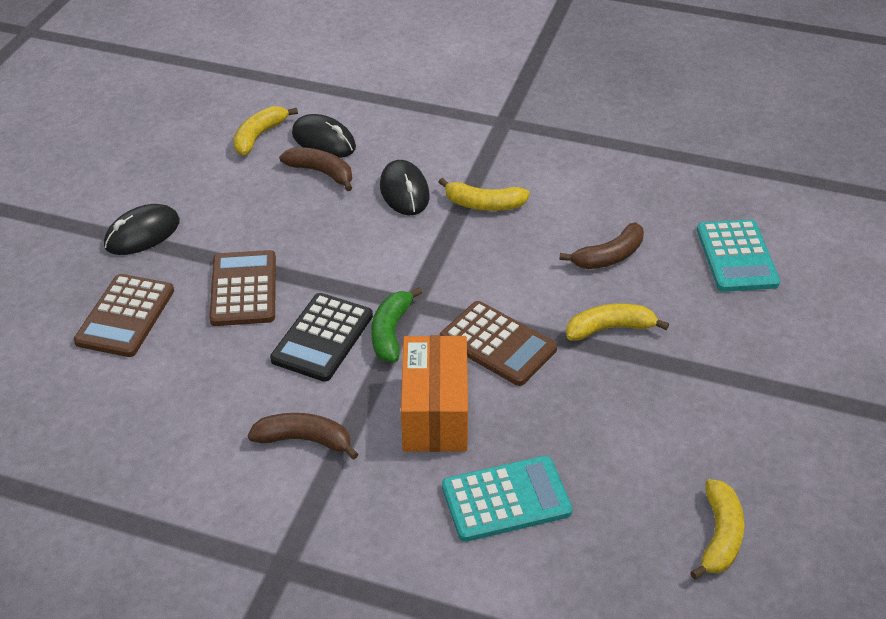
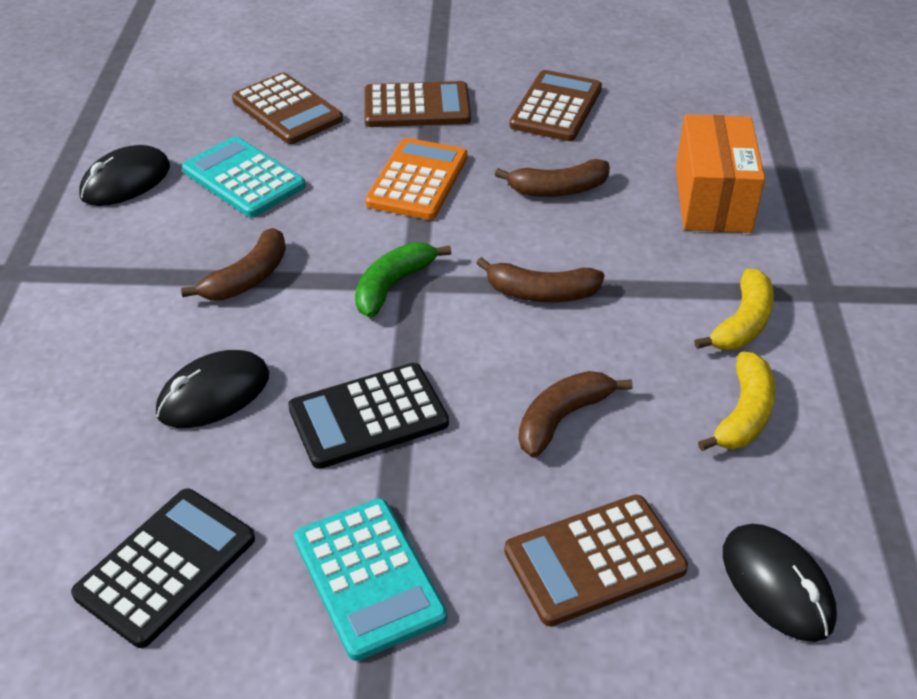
black calculator: [270,293,373,382] = 1 -> [71,488,255,648] [288,363,449,469] = 2
brown banana: [248,413,359,460] [279,147,352,191] [559,223,644,269] = 3 -> [181,228,286,300] [476,257,604,302] [495,159,610,197] [519,371,633,458] = 4
brown calculator: [74,274,174,357] [209,250,276,326] [440,301,557,386] = 3 -> [232,73,343,144] [364,81,471,127] [504,495,688,626] [509,70,602,141] = 4
orange calculator: none = 0 -> [365,138,468,220] = 1
yellow banana: [233,106,298,155] [439,178,530,211] [566,303,669,341] [690,479,745,579] = 4 -> [694,269,774,350] [698,352,775,451] = 2

